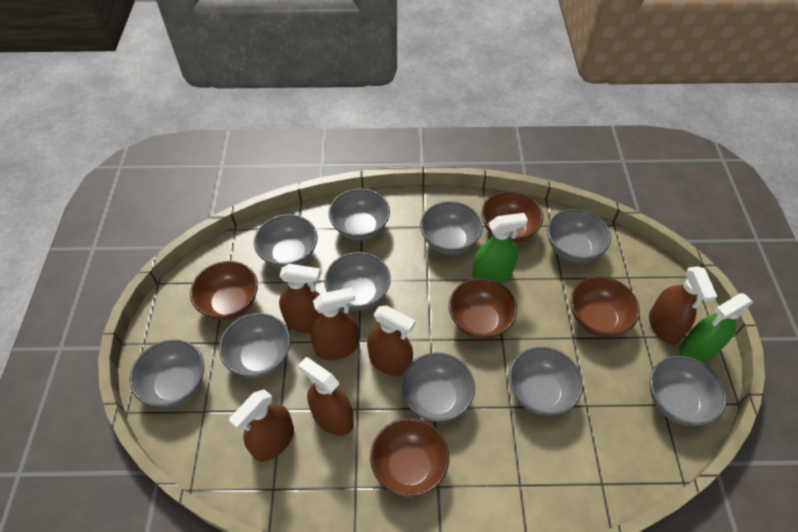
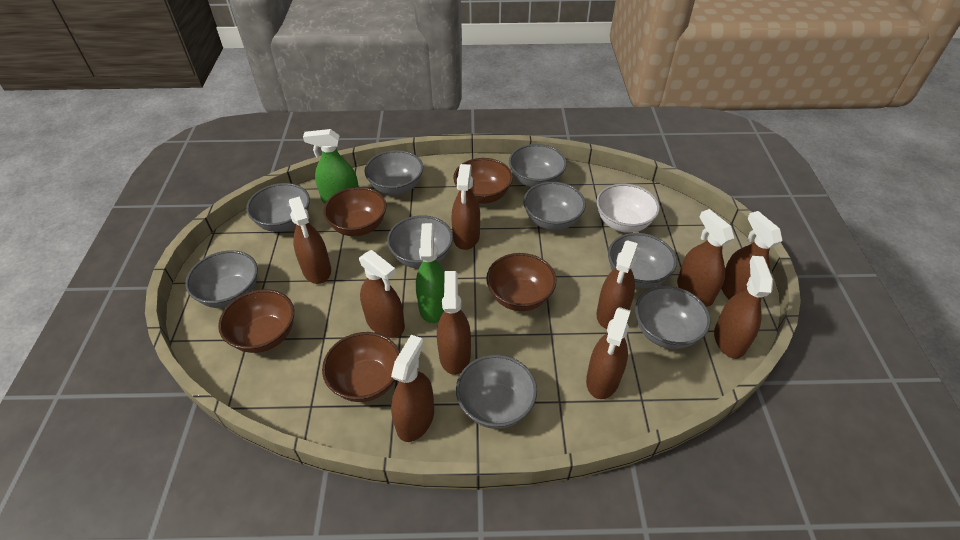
brown spray bottle: [229,389,294,462] [279,264,322,333] [298,357,354,436] [311,287,359,360] [367,305,415,376] [649,266,718,345] = 6 -> [289,196,331,284] [359,250,405,337] [391,335,434,442] [437,271,471,375] [451,164,480,250] [586,307,631,399] [596,240,638,329] [677,209,734,307] [714,256,773,359] [721,211,782,299] = 10
grey bowl: [130,339,204,408] [219,313,291,378] [254,214,318,268] [324,252,391,310] [329,188,390,240] [401,352,475,422] [420,201,483,255] [509,347,583,416] [547,209,611,263] [650,356,727,426] = 10 -> [185,250,258,308] [246,183,310,232] [364,150,423,195] [387,215,453,269] [456,355,537,429] [509,144,567,187] [523,182,586,230] [608,233,677,288] [635,286,711,349] = 9
white bowl: none = 0 -> [596,184,660,233] = 1

